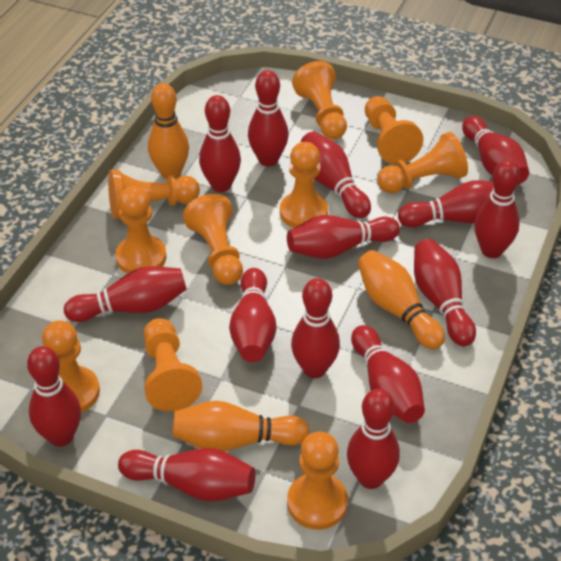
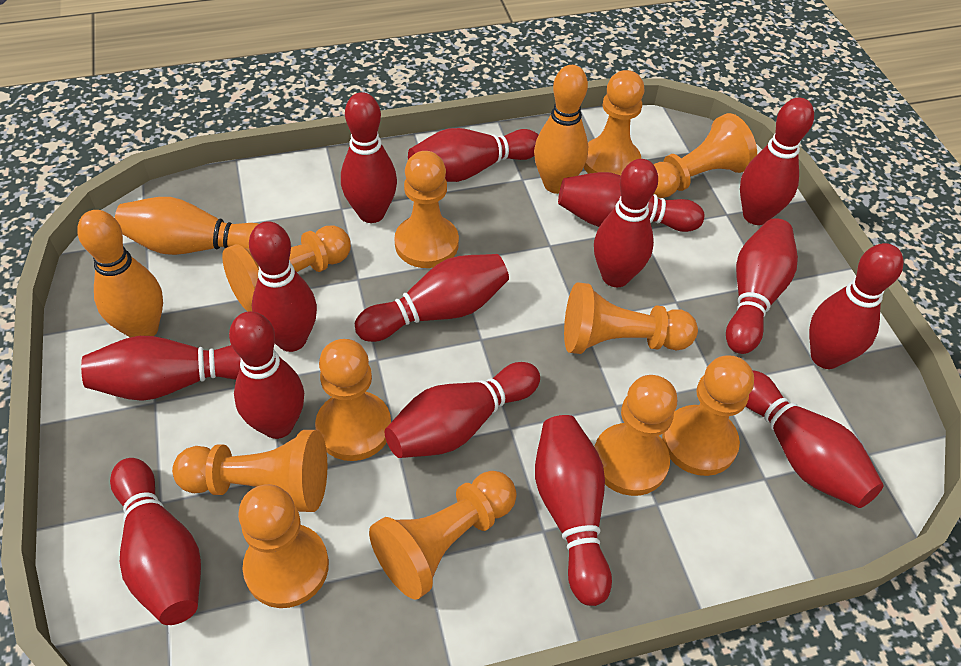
orange pawn: [42,320,100,413] [108,169,200,219] [115,186,166,274] [144,318,202,411] [183,194,243,285] [280,142,328,228] [287,432,348,530] [292,61,347,139] [365,96,423,164] [377,132,468,193] = 10 -> [172,430,327,512] [222,225,351,311] [238,484,329,608] [315,339,391,461] [369,471,517,600] [395,151,459,268] [564,282,698,354] [584,70,644,175] [594,375,677,496] [653,113,757,198] [662,355,754,476] = 11

